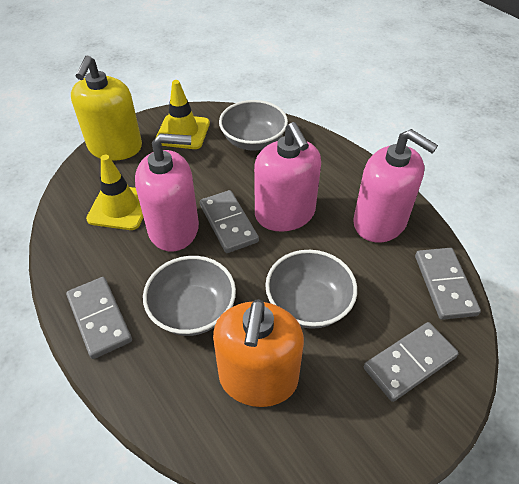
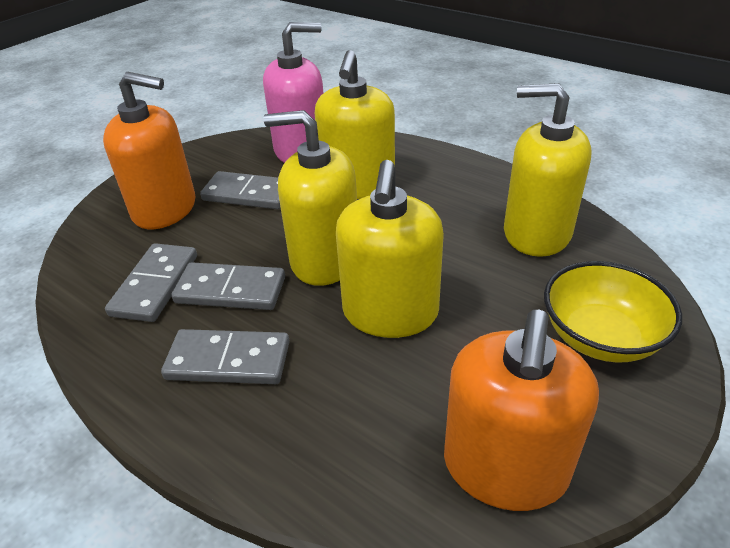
grey bowl: [143,256,236,336] [219,100,288,151] [265,250,357,329] = 3 -> none = 0
orange soap dispenser: [213,299,304,407] = 1 -> [103,72,195,229] [444,310,599,511] = 2
pink soap dispenser: [135,133,199,252] [254,122,321,232] [353,129,438,242] = 3 -> [263,22,323,163] = 1
yellow bowl: none = 0 -> [544,261,682,363] = 1
yellow soap dispenser: [71,55,142,161] = 1 -> [264,110,357,286] [315,50,395,199] [336,160,444,338] [504,83,592,257] = 4
yellow traffic cone: [86,155,143,230] [156,80,210,149] = 2 -> none = 0

